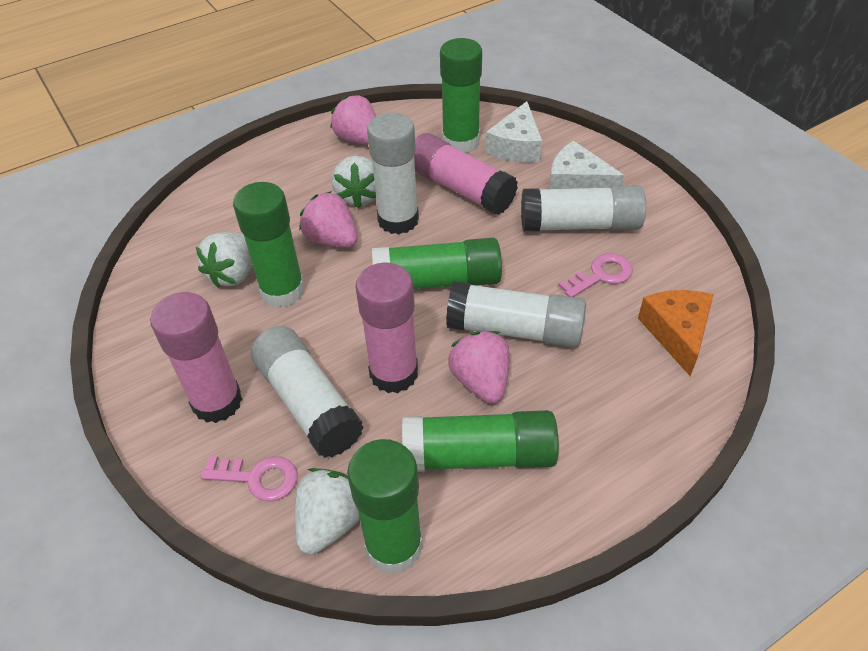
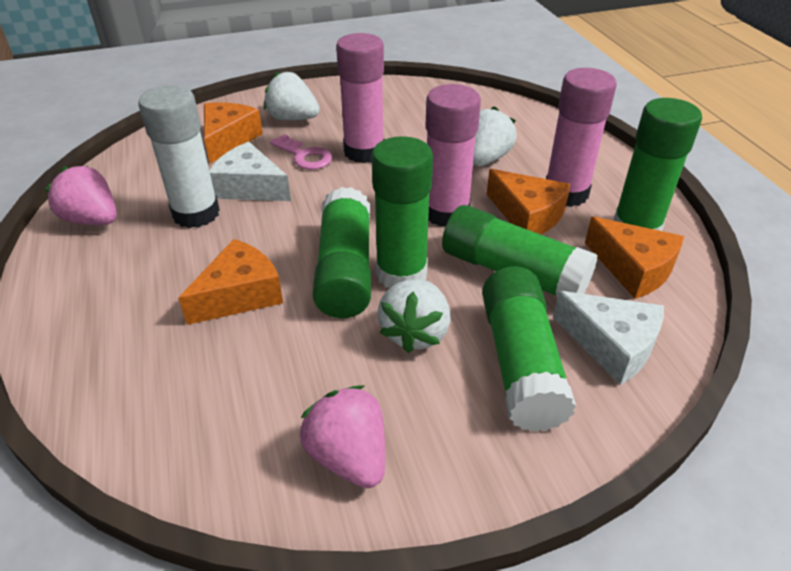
orange cheese: [638,290,714,376] = 1 -> [178,239,283,325] [204,102,263,163] [487,169,571,234] [585,216,684,299] = 4
pink key: [201,456,298,502] [558,253,633,297] = 2 -> [270,134,333,170] = 1
pink strawberry: [299,191,358,248] [330,95,376,145] [448,331,509,404] = 3 -> [45,166,117,225] [300,385,385,488] = 2
white glue stick: [251,326,364,458] [367,113,419,234] [446,282,586,348] [521,185,646,232] = 4 -> [139,85,220,228] = 1

